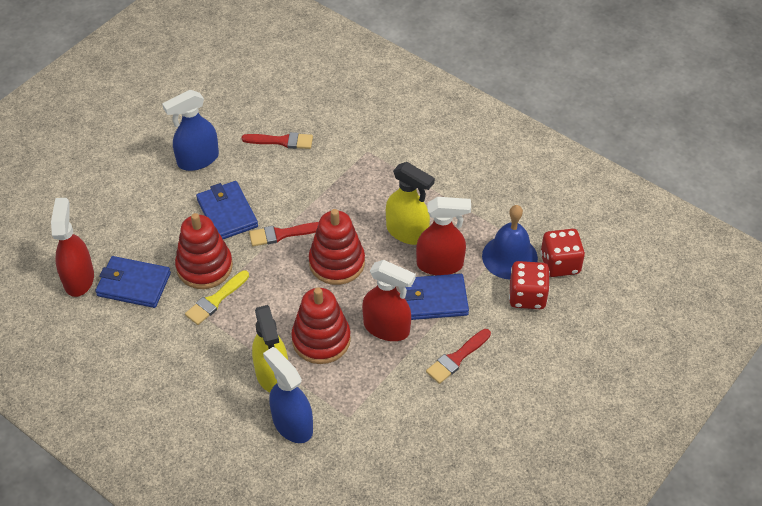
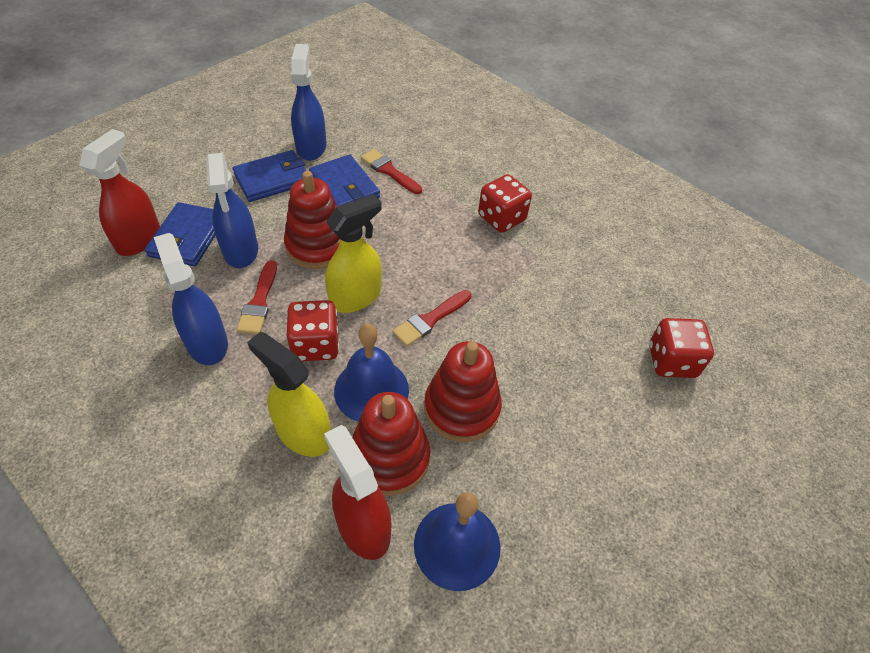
blue bell: [482,205,538,280] = 1 -> [334,324,409,422] [414,492,501,591] = 2
blue spray bottle: [162,90,219,171] [263,347,313,443] = 2 -> [154,233,228,365] [206,153,258,268] [291,44,326,161] = 3
red dice: [509,261,550,309] [541,229,585,277] = 2 -> [286,300,339,361] [478,174,532,233] [649,318,714,378] = 3
red spray bottle: [51,198,94,297] [362,260,416,341] [416,197,471,275] = 3 -> [79,129,160,256] [324,425,391,560] = 2
yellow brush: [185,270,249,325] = 1 -> none = 0

